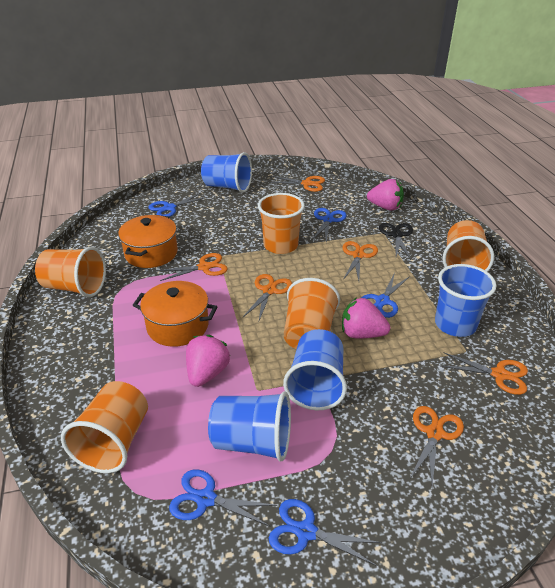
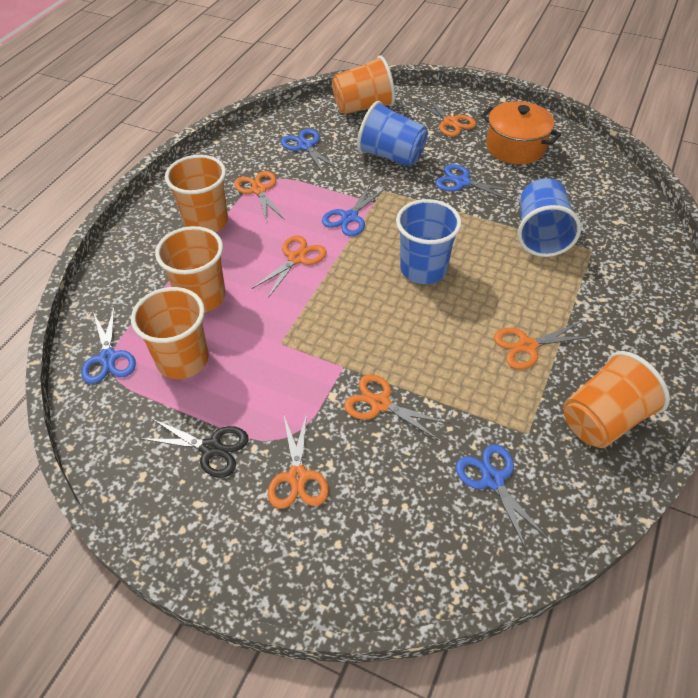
blue cup: [201,152,252,193] [208,391,291,462] [283,329,347,410] [435,264,496,337] = 4 -> [357,101,428,167] [396,199,462,284] [518,178,581,257] = 3
orange pot: [118,215,178,268] [133,281,217,347] = 2 -> [481,101,561,164] = 1
pink strawberry: [186,335,230,387] [342,297,390,338] [367,179,404,210] = 3 -> none = 0

